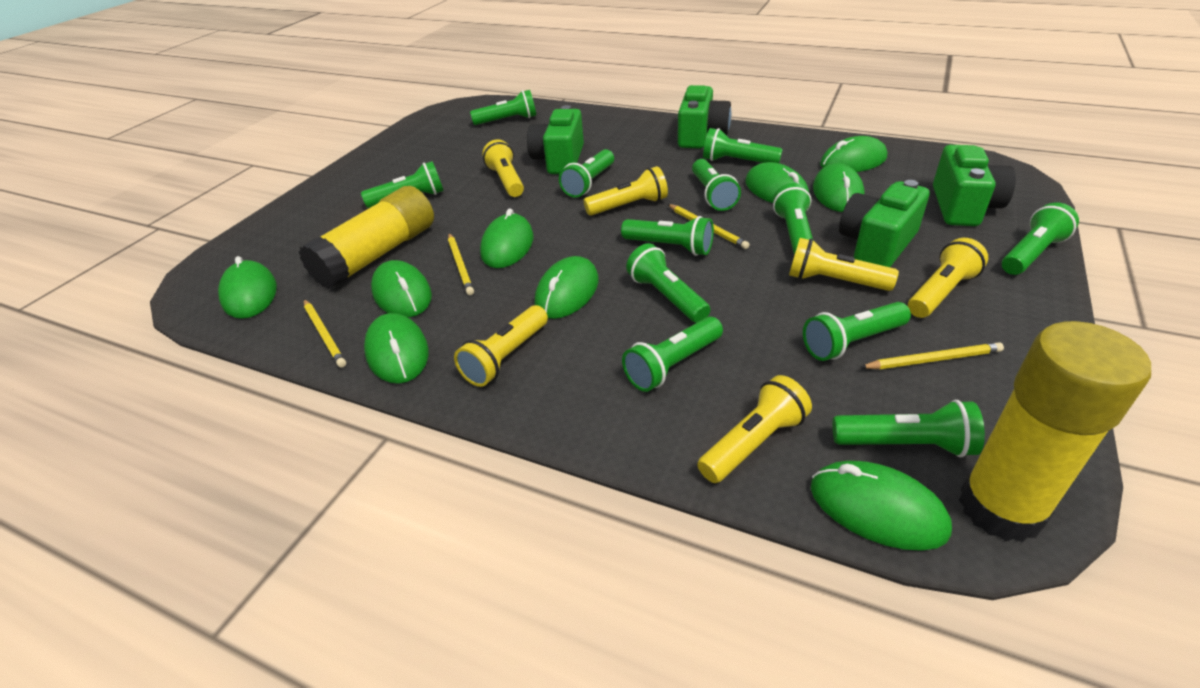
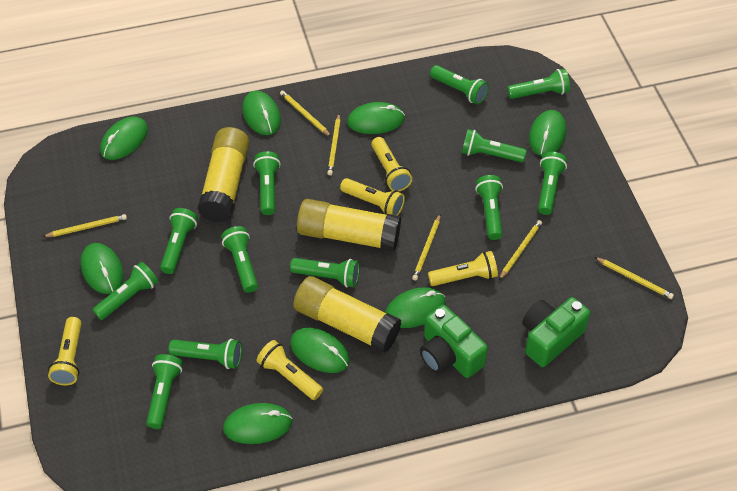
green camera: [527,105,584,174] [678,85,731,149] [839,180,930,267] [933,145,1016,226] = 4 -> [420,305,488,378] [522,297,590,367] = 2
green mouse: [218,256,277,319] [364,313,429,384] [371,260,432,317] [480,209,533,268] [535,256,599,319] [745,162,809,203] [811,460,952,551] [813,163,865,212] [820,136,887,172] = 9 -> [81,243,124,294] [100,117,148,160] [223,403,292,444] [242,90,281,135] [290,328,350,373] [347,102,405,134] [385,287,446,328] [529,110,566,156] = 8
yellow flashlight: [454,305,548,387] [482,139,524,197] [584,166,668,216] [697,375,812,483] [789,238,899,291] [908,238,988,318] = 6 -> [48,317,82,385] [257,340,323,400] [340,178,405,216] [371,137,412,192] [428,251,498,286] = 5
yellow glue stick: [298,186,434,289] [959,321,1151,542] = 2 -> [197,127,249,222] [293,276,401,353] [297,199,401,251] = 3
yellow pencil: [304,299,346,368] [448,233,474,295] [668,204,750,249] [860,342,1004,369] = 4 -> [43,214,127,237] [280,90,331,137] [327,114,341,175] [412,214,440,281] [499,220,542,280] [595,257,674,299] = 6

